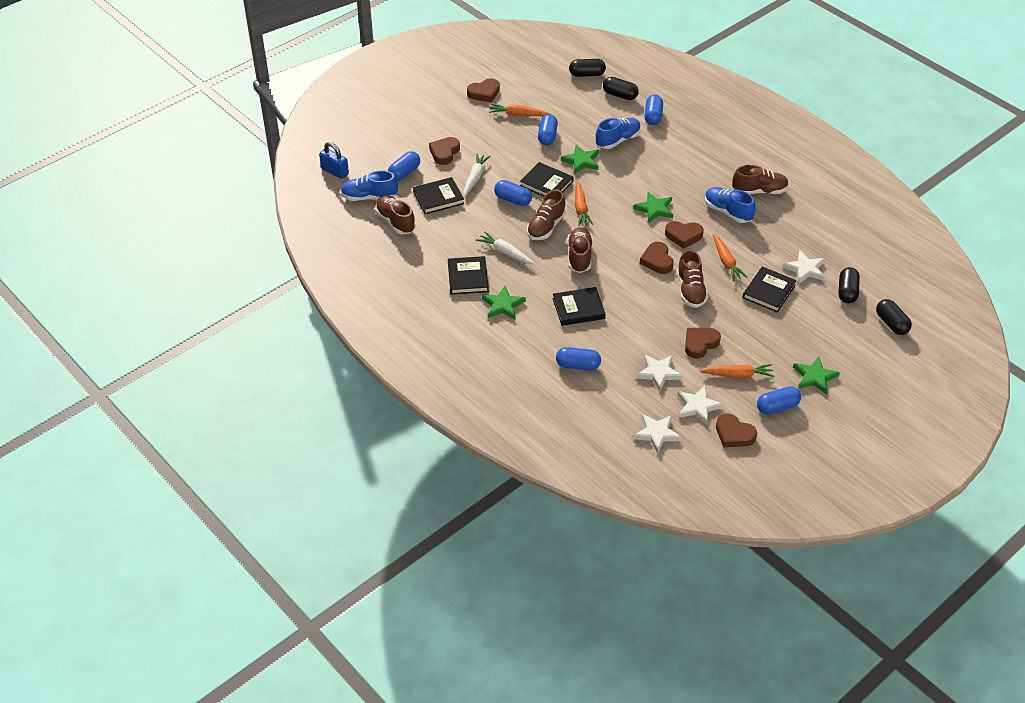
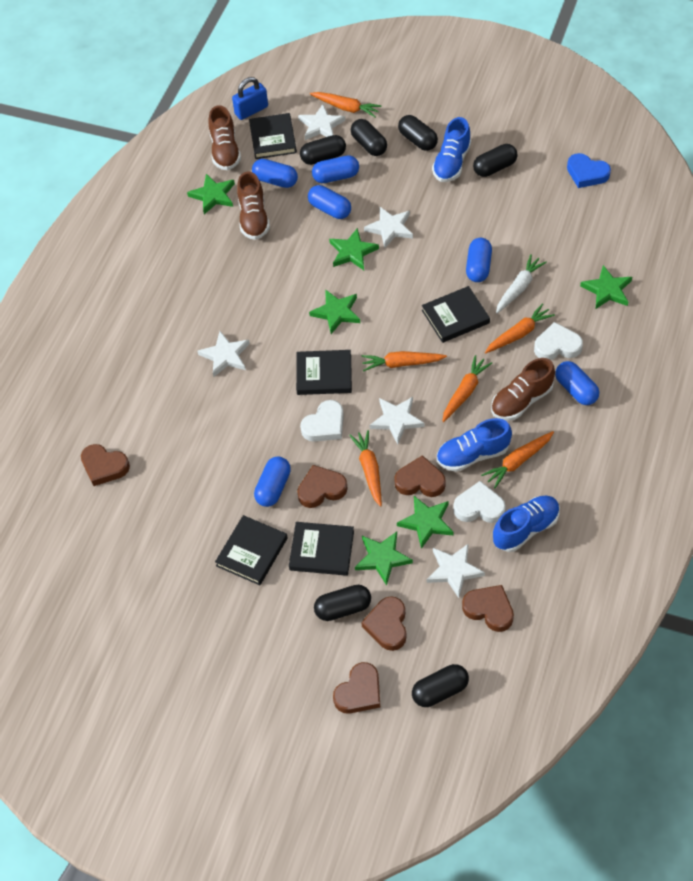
black capsule: [569,59,606,77] [603,77,638,100] [838,267,860,303] [876,299,912,335] = 4 -> [300,135,346,165] [314,585,371,621] [351,119,387,156] [398,115,438,151] [412,664,469,707] [473,144,518,177] = 6
blue heart: none = 0 -> [567,153,611,188] = 1
brown shoe: [375,195,416,234] [527,189,566,240] [567,227,593,273] [677,249,708,308] [732,165,789,194] = 5 -> [208,105,241,170] [237,172,270,240] [491,358,555,421] = 3
green star: [482,286,526,319] [561,145,599,174] [633,192,673,223] [793,356,840,394] = 4 -> [187,174,235,214] [309,289,360,334] [329,228,379,270] [355,532,413,586] [397,496,454,549] [580,265,632,309] = 6
orange carrot: [489,104,550,116] [575,181,593,226] [700,364,774,378] [713,234,747,281] = 4 -> [310,92,382,118] [349,430,382,507] [362,351,447,371] [442,355,492,422] [481,431,554,488] [485,303,555,353] = 6
white carrot: [464,153,490,196] [476,232,535,264] = 2 -> [496,254,547,314] = 1
white heart: none = 0 -> [300,400,344,442] [453,481,506,523] [534,322,583,360] = 3
white star: [633,414,682,453] [636,354,683,391] [678,386,723,425] [783,250,825,284] = 4 -> [197,331,250,377] [298,104,345,140] [364,207,413,248] [370,397,425,444] [427,543,485,598] = 5

